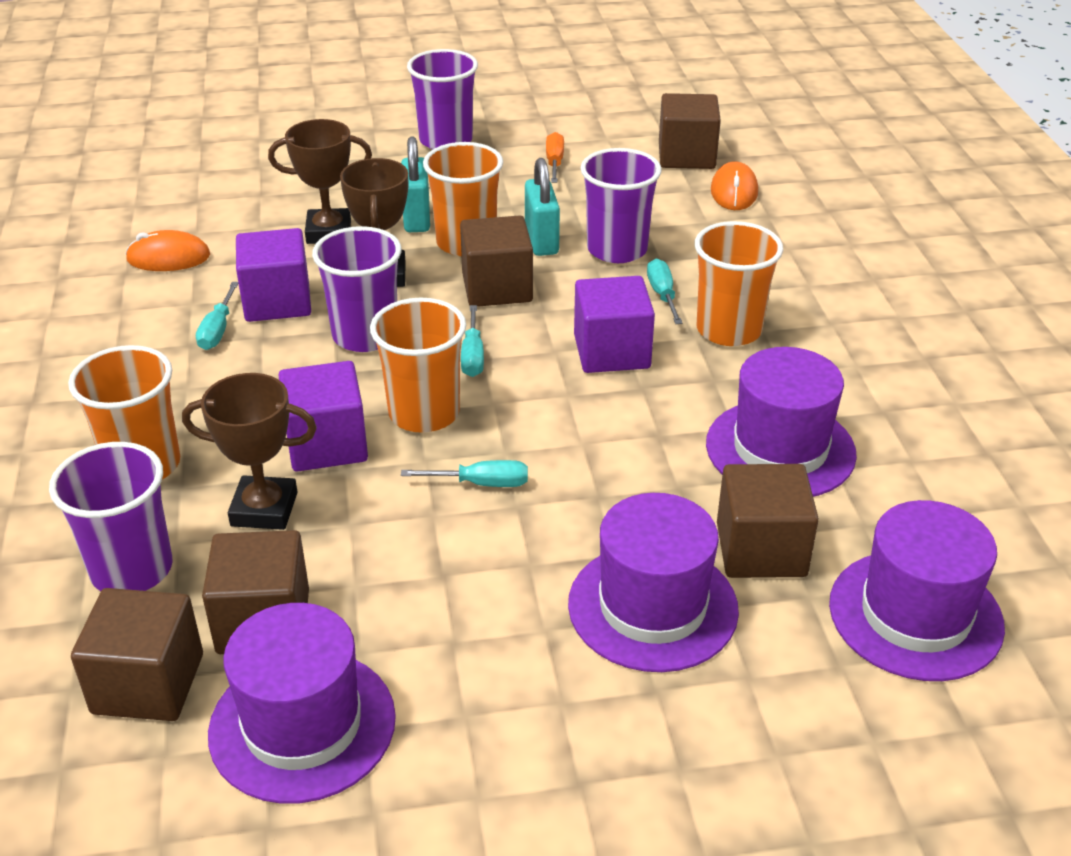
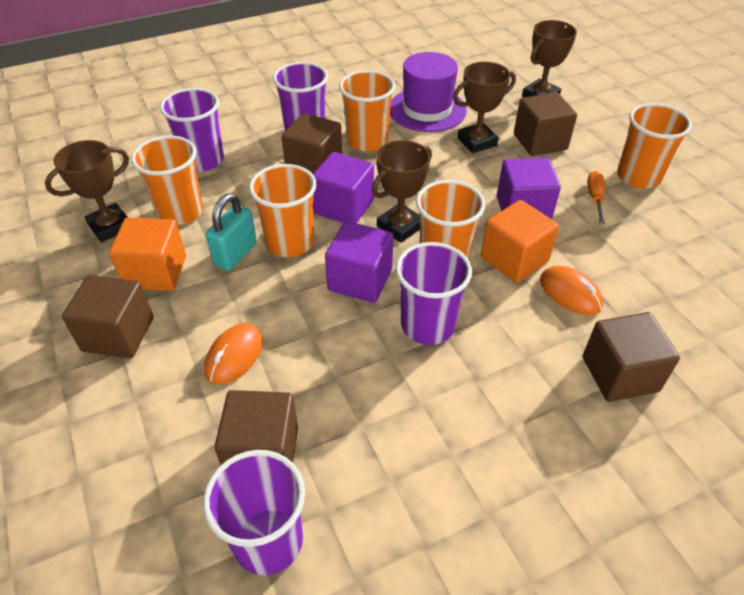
brown trophy: [182,373,317,530] [268,119,372,244] [340,158,408,287] = 3 -> [45,140,129,242] [372,140,432,243] [453,62,516,153] [522,20,577,98] = 4
orange cube: none = 0 -> [109,218,186,291] [481,200,559,283] = 2
orange cup: [68,345,180,479] [370,298,467,433] [423,142,503,256] [694,221,783,346] = 4 -> [131,135,203,225] [249,164,317,257] [339,70,395,152] [416,180,485,260] [617,103,692,189] = 5
purple hat: [208,603,396,804] [568,493,739,672] [706,347,857,497] [829,500,1005,681] = 4 -> [390,52,467,132] = 1
turquoise padlock: [401,137,430,232] [525,158,560,256] = 2 -> [206,193,257,271] = 1
turquoise screwdriver: [196,282,239,350] [401,460,528,487] [461,305,484,377] [647,258,683,324] = 4 -> none = 0

